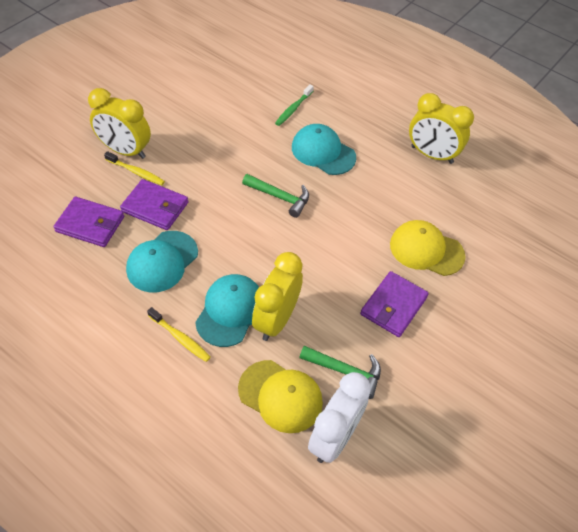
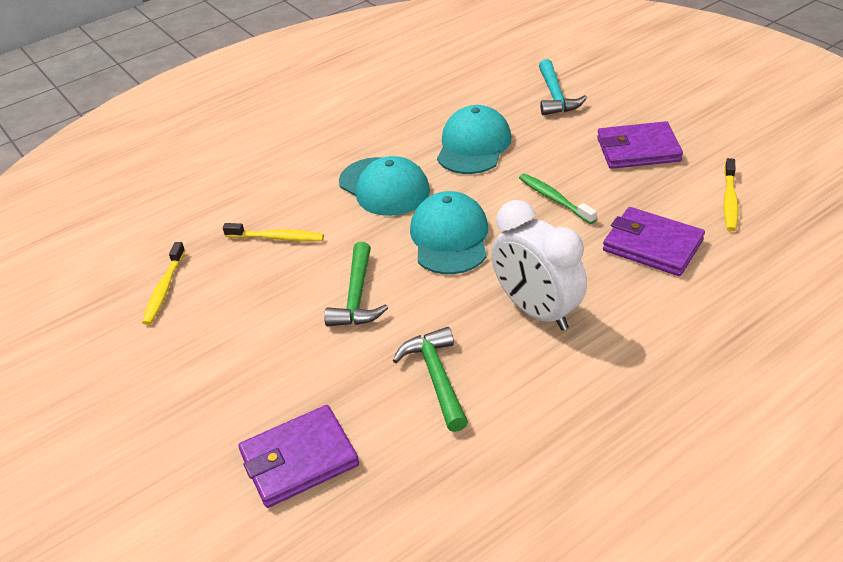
turquoise hammer: none = 0 -> [539,59,587,115] = 1
yellow cap: [238,360,323,433] [390,220,466,276] = 2 -> none = 0
yellow clock: [88,88,151,159] [252,252,303,341] [409,93,474,164] = 3 -> none = 0
yellow toothbrush: [104,151,165,185] [147,307,211,362] = 2 -> [142,242,185,325] [223,223,324,242] [724,158,739,231] = 3

